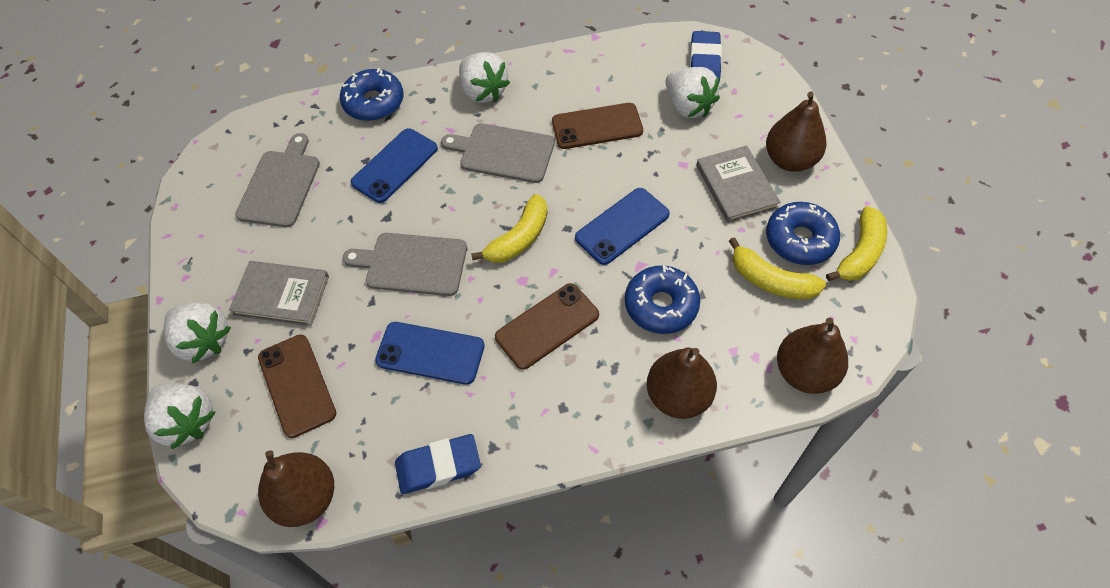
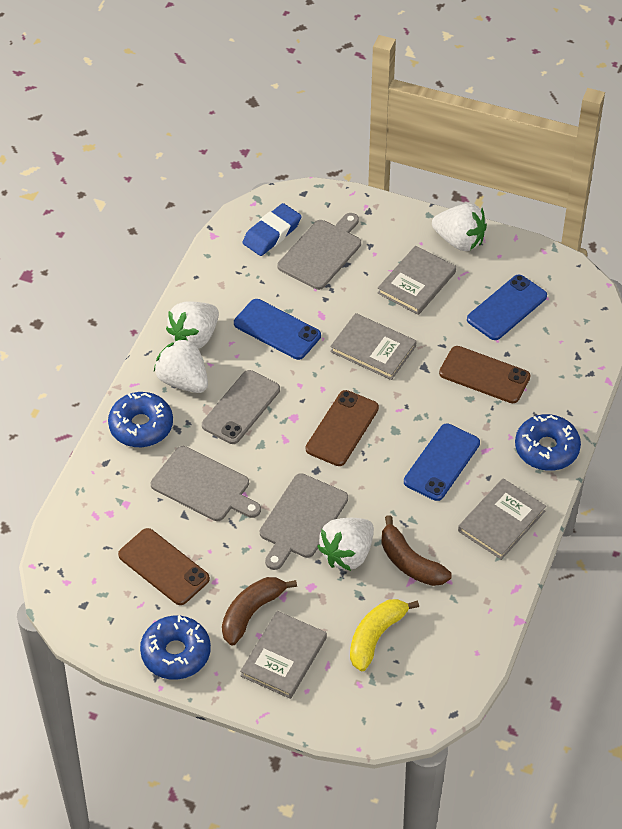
blue eraser: [395,434,481,494] [690,31,722,82] = 2 -> [242,203,302,256] = 1
brown banana: none = 0 -> [222,577,297,646] [381,515,452,586] = 2
brown pear: [258,450,334,527] [647,348,717,419] [766,92,826,172] [777,317,848,394] = 4 -> none = 0
grey book: [229,261,329,326] [696,145,781,223] = 2 -> [240,611,327,699] [330,313,416,380] [378,246,456,315] [458,478,546,560] = 4
grey phone: none = 0 -> [202,370,280,444] = 1
yellow banana: [471,194,548,263] [729,237,826,299] [826,206,887,281] = 3 -> [350,599,419,671] = 1

